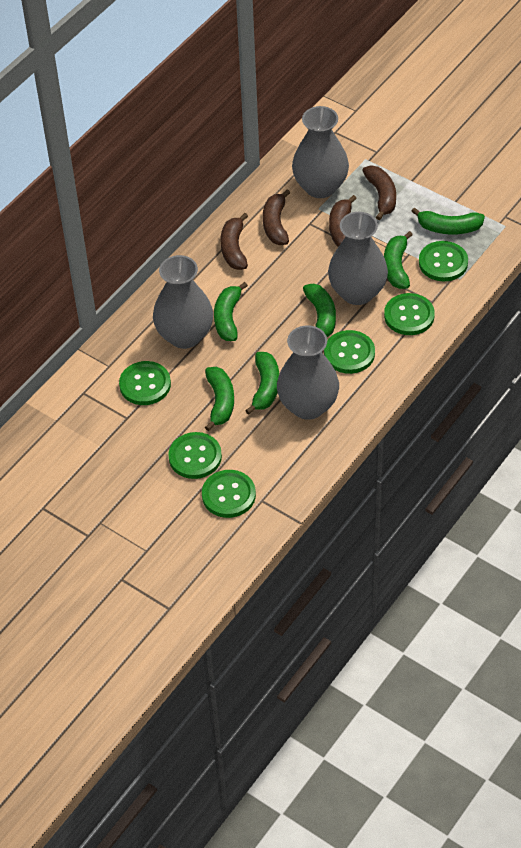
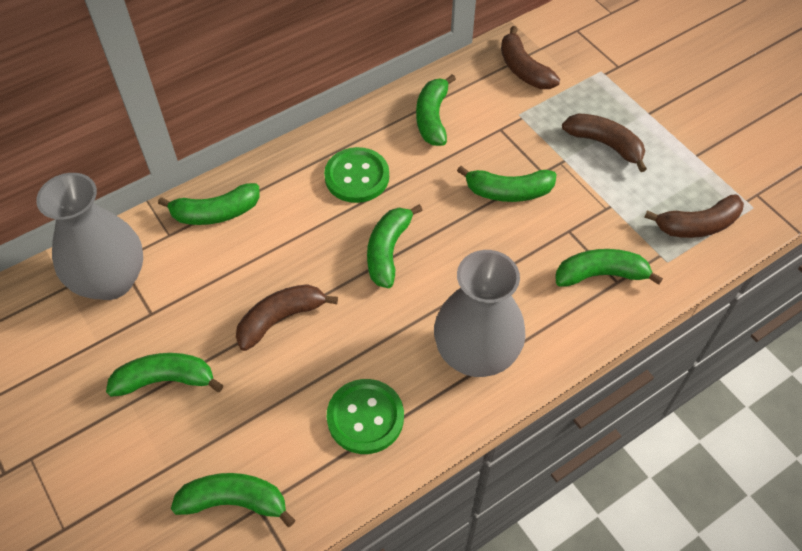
green banana: [205,367,234,431] [214,282,248,341] [245,352,279,415] [303,284,336,337] [384,231,413,289] [411,207,485,235] = 6 -> [106,353,224,397] [158,183,260,225] [171,473,296,527] [367,204,423,288] [416,74,456,146] [457,166,556,202] [555,249,663,287] = 7
green button: [119,361,171,405] [168,432,222,479] [202,470,256,518] [324,330,375,374] [384,293,435,335] [419,241,468,281] = 6 -> [324,147,389,203] [327,379,404,454] = 2
grey vase: [153,255,213,349] [277,325,339,420] [292,106,349,198] [328,212,388,305] = 4 -> [36,173,143,300] [434,250,526,377] = 2

